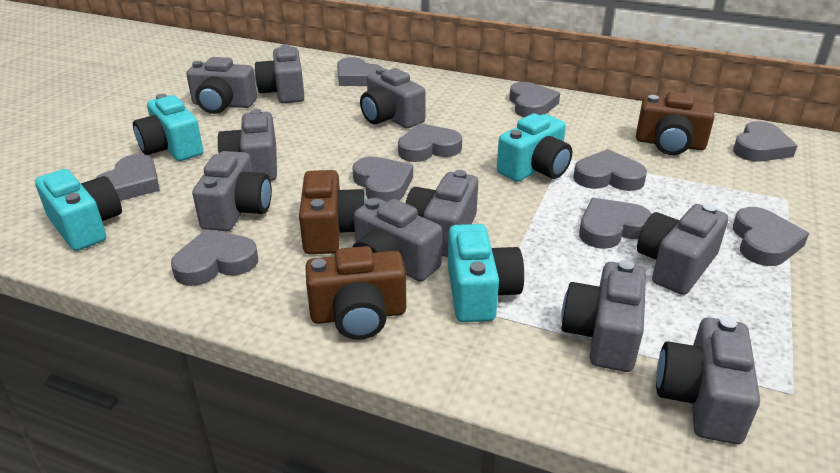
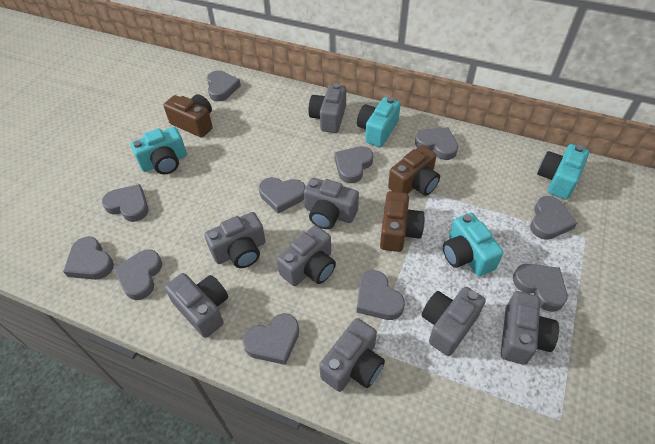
grey camera: [186,57,257,114] [192,151,272,231] [218,109,277,181] [254,44,304,103] [353,198,442,282] [360,68,426,128] [406,170,478,257] [561,260,646,372] [637,204,728,295] [656,316,760,444] = 10 -> [165,273,228,338] [204,212,266,268] [277,225,336,286] [304,178,359,229] [308,83,346,133] [319,318,385,392] [421,287,486,356] [501,291,559,365] = 8
grey heart: [95,154,160,201] [171,229,258,286] [337,57,383,86] [352,157,413,202] [398,123,462,162] [509,82,560,117] [573,149,647,191] [579,198,652,249] [733,121,797,162] [733,207,809,266] = 10 -> [63,236,114,280] [102,184,149,222] [113,249,162,300] [207,70,241,101] [243,313,299,365] [259,177,306,214] [334,146,373,183] [357,270,405,320] [415,127,458,160] [513,264,568,312] [530,196,577,240] = 11

